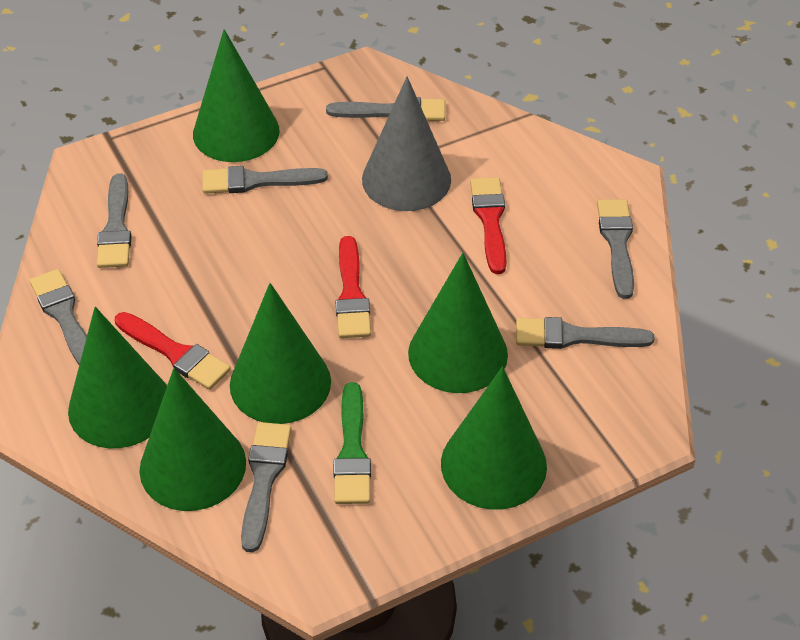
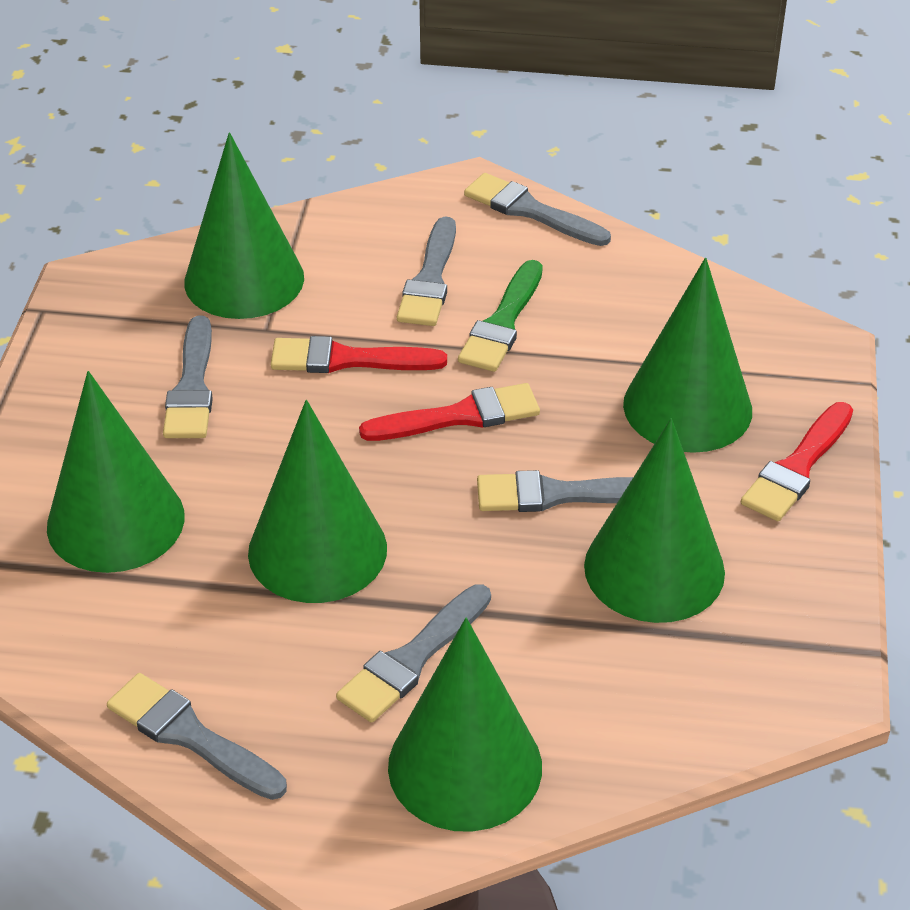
grey brush: [30,269,87,365] [97,173,132,268] [202,166,328,194] [241,422,291,552] [326,97,445,121] [516,317,655,349] [597,199,634,299] = 7 -> [107,673,287,800] [163,316,213,438] [336,584,491,723] [397,217,456,326] [464,173,611,246] [477,470,633,512] = 6
grey cone: [362,76,451,211] = 1 -> none = 0

